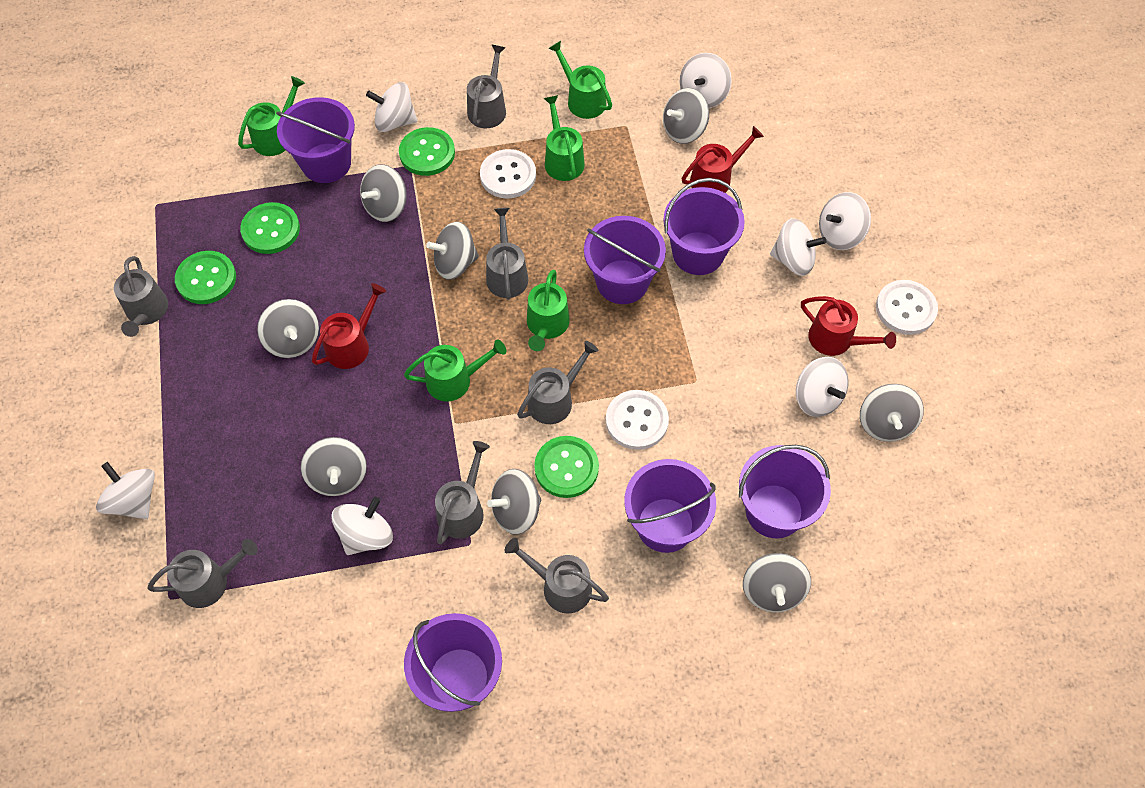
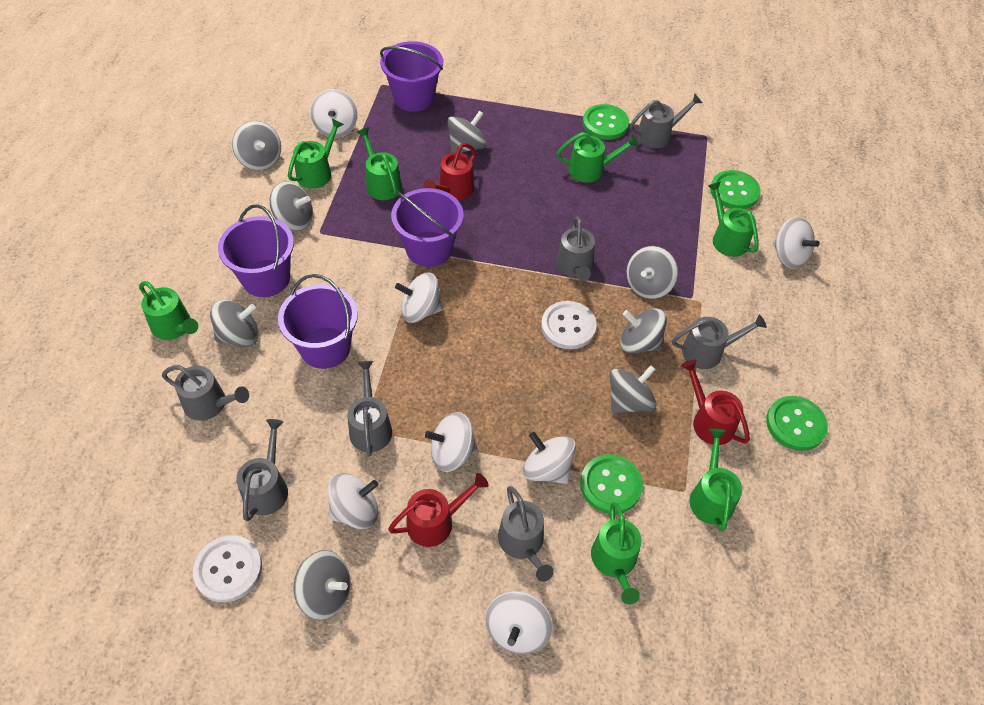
green watering can: [238,76,305,156] [404,339,506,401] [527,270,570,351] [544,95,585,181] [548,41,612,119] = 5 -> [139,281,198,340] [288,118,344,189] [357,127,402,200] [557,132,639,183] [591,502,642,604] [690,428,742,531] [708,181,759,257] = 7
purple bucket: [276,97,355,183] [404,613,502,712] [584,216,666,304] [624,459,716,553] [663,178,745,275] [739,445,831,538] = 6 -> [218,205,294,297] [278,274,358,369] [380,41,443,112] [391,188,464,267] = 4
white button: [480,149,536,199] [606,390,669,450] [876,280,938,335] = 3 -> [193,535,262,602] [541,301,597,349] = 2

